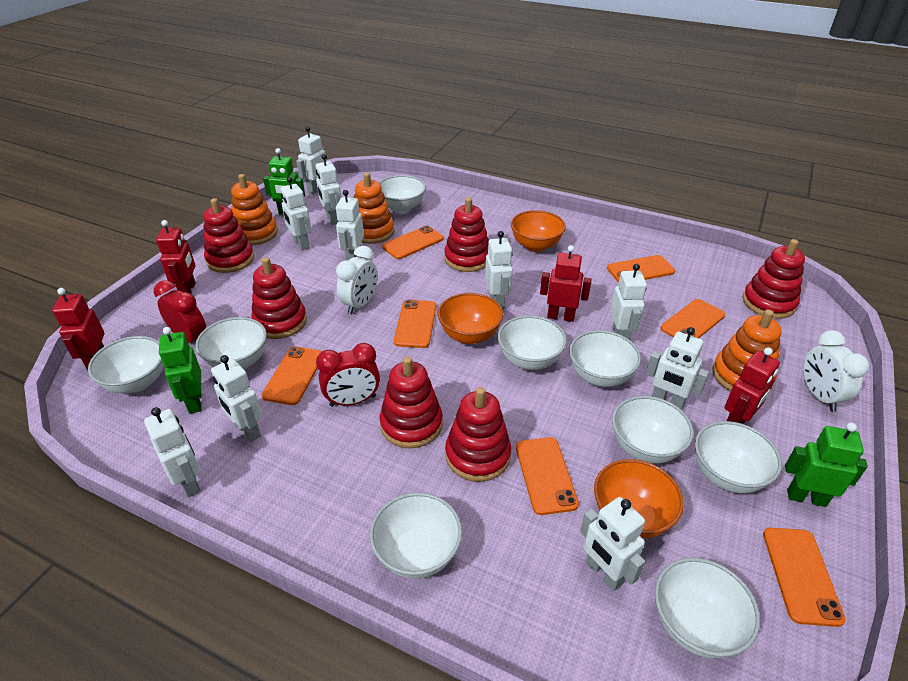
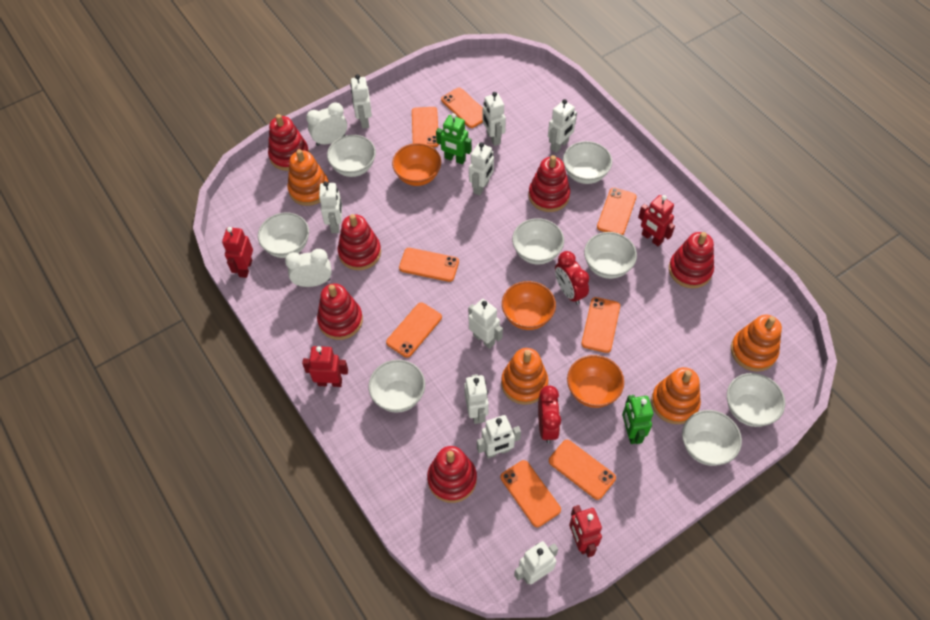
green robot: [159,327,201,414] [263,148,305,215] [785,423,868,507] = 3 -> [436,113,472,164] [622,395,653,444] = 2
orange phone: [262,347,322,405] [382,226,444,259] [394,300,436,348] [516,437,579,515] [607,255,675,283] [661,299,725,338] [763,528,846,627] = 7 -> [386,302,442,358] [399,248,459,282] [412,107,439,147] [441,88,483,128] [501,460,561,527] [549,440,616,500] [581,297,620,353] [597,188,637,235] = 8
orange stacking toy: [231,174,278,245] [354,173,394,244] [713,309,781,392] = 3 -> [287,149,329,206] [501,348,548,405] [651,367,701,424] [731,315,782,372] = 4
white bowl: [88,336,164,394] [195,317,267,369] [370,492,462,579] [378,175,426,213] [498,316,567,370] [569,330,641,387] [612,396,694,464] [655,558,760,658] [695,421,782,493] = 9 -> [258,213,309,258] [327,135,376,177] [368,360,425,413] [512,218,564,265] [563,141,612,184] [584,232,637,279] [682,410,742,466] [727,373,785,427] = 8
white robot: [144,407,201,497] [211,355,262,442] [280,177,312,250] [296,126,327,194] [316,154,341,225] [336,190,364,261] [485,231,513,310] [580,497,645,591] [610,264,647,340] [646,327,709,410] = 10 -> [319,181,342,233] [350,74,372,129] [464,374,489,424] [468,299,503,349] [469,142,494,195] [477,415,521,459] [483,92,506,146] [514,541,558,584] [548,99,577,153] = 9

